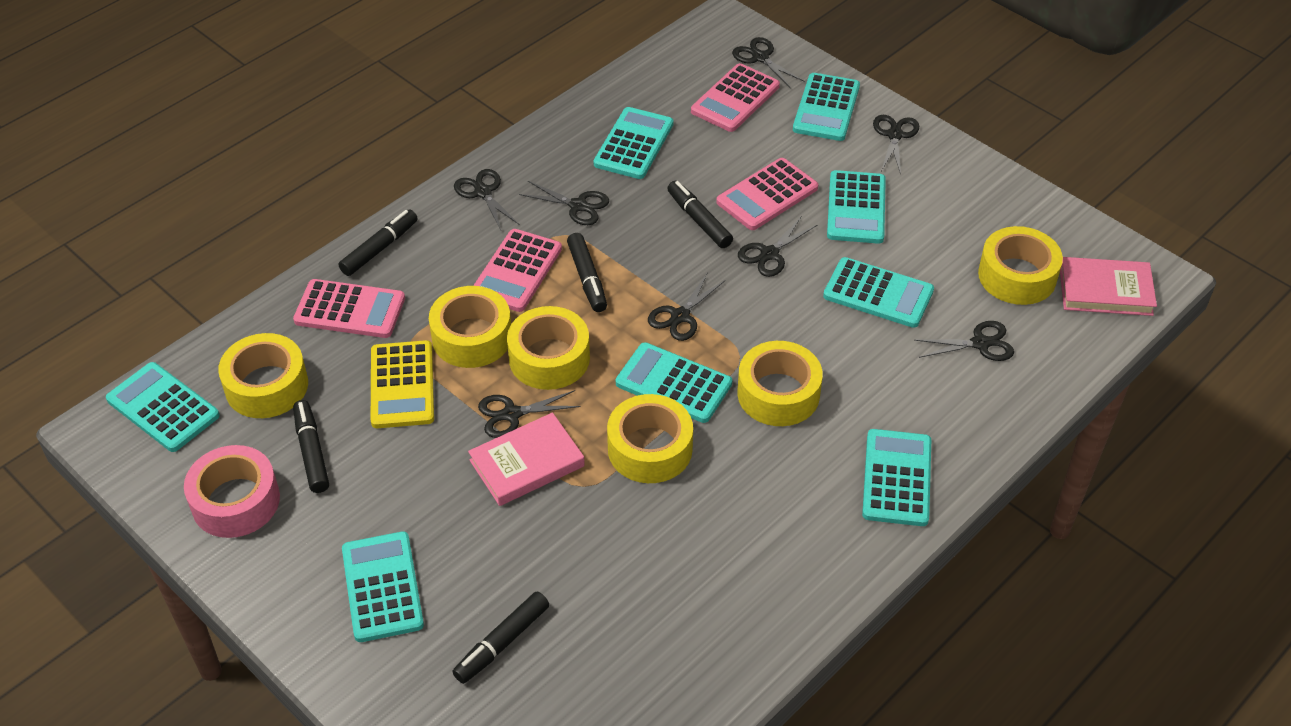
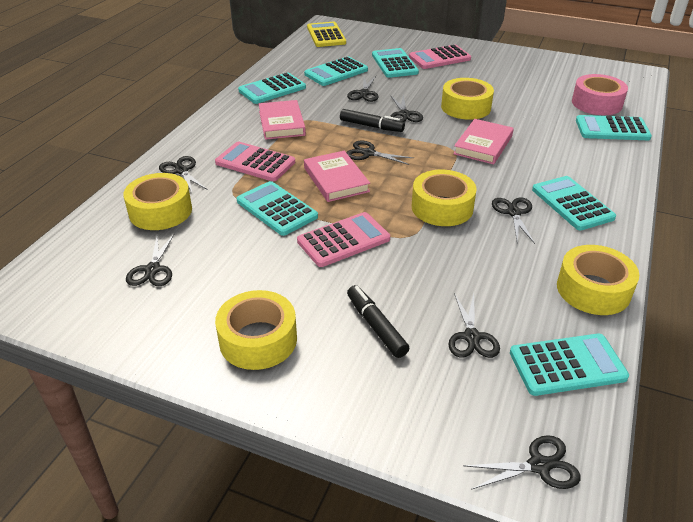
black marker: [293,400,329,493] [339,210,418,276] [453,591,549,684] [567,233,607,312] [667,181,733,248] = 5 -> [340,109,405,132] [347,285,409,358] = 2
pink book: [468,413,585,506] [1060,257,1157,316] = 2 -> [259,100,306,140] [304,151,370,202] [453,119,514,164] = 3
pink calculator: [293,279,405,338] [473,229,562,312] [691,63,780,132] [716,158,818,230] = 4 -> [215,142,295,182] [297,212,390,267] [409,45,471,69] = 3
turquoise calculator: [106,362,220,452] [342,531,424,642] [594,107,673,179] [616,342,732,423] [793,73,860,141] [823,257,934,328] [827,170,886,244] [862,429,931,526] = 8 -> [237,181,318,236] [238,72,306,104] [304,56,368,86] [372,48,419,78] [510,334,629,396] [532,176,616,231] [576,115,652,140] = 7
yellow tape: [218,333,308,418] [429,286,511,368] [507,306,590,390] [607,394,693,483] [737,341,823,426] [978,226,1063,305] = 6 -> [123,173,192,230] [215,290,297,370] [412,170,477,226] [441,78,494,120] [557,245,639,315] = 5

